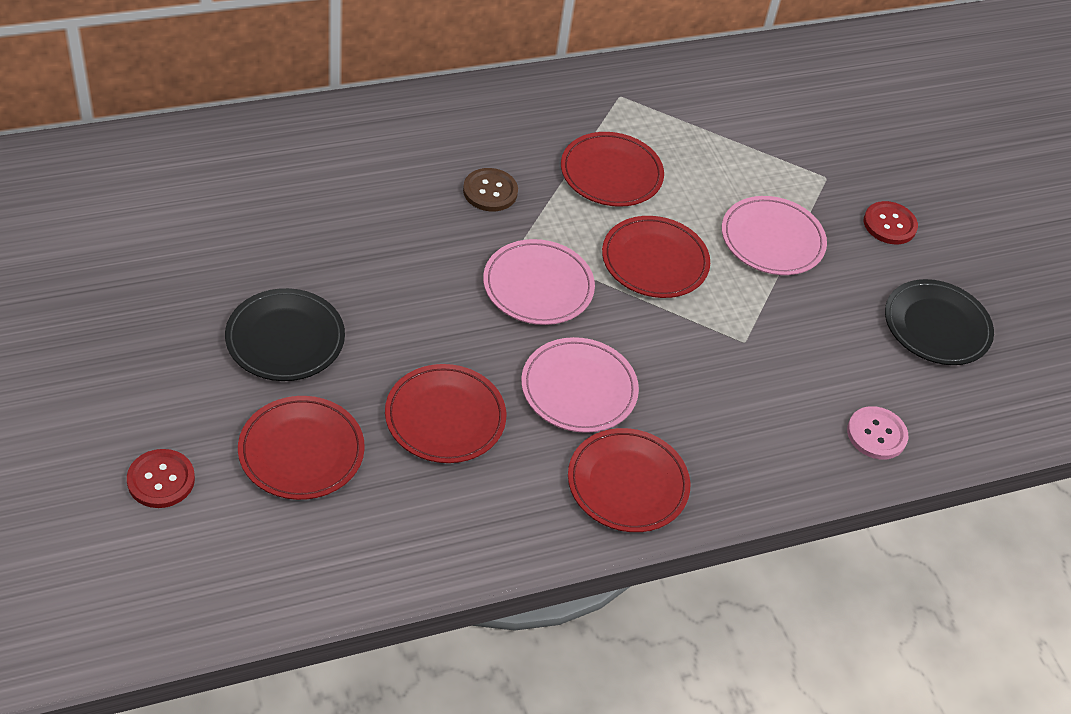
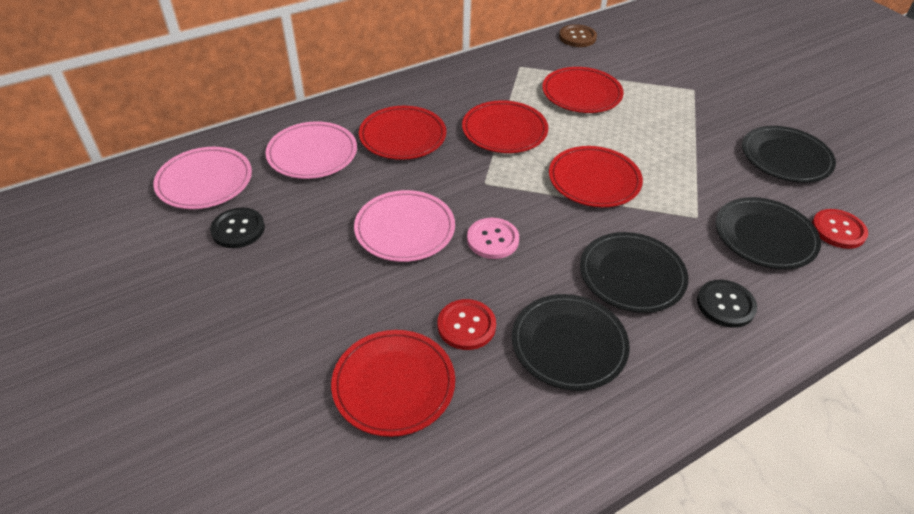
black button: none = 0 -> [210,208,265,248] [697,280,757,328] = 2
black plate: [225,288,345,381] [885,279,994,365] = 2 -> [512,294,630,391] [580,232,688,313] [716,197,821,269] [742,126,836,183] = 4

